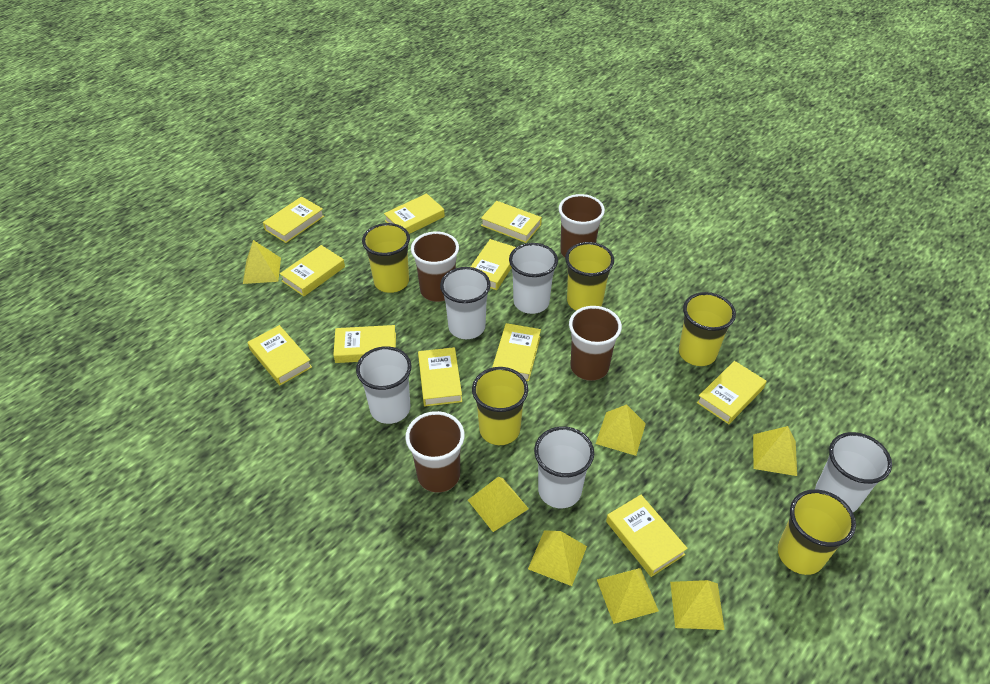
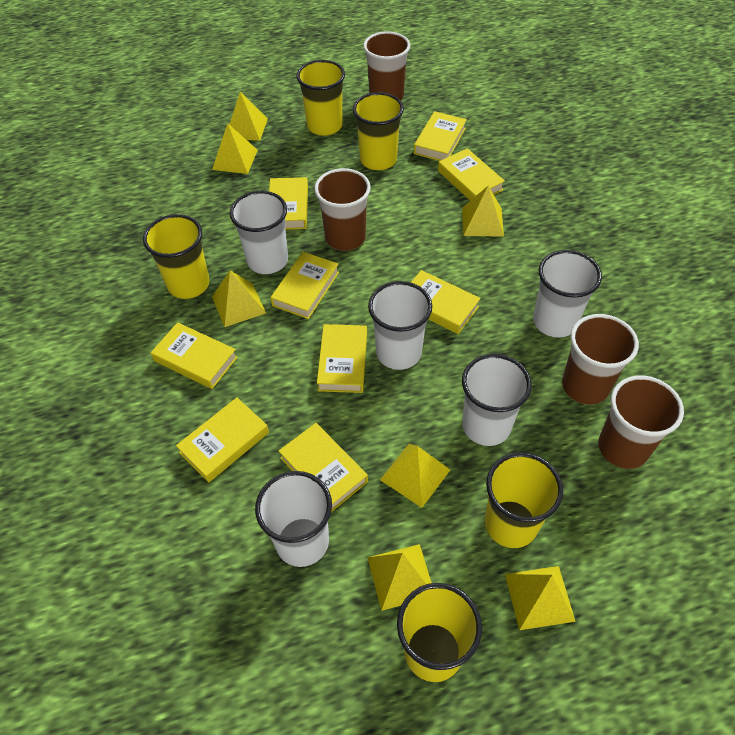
yellow book: [248,325,312,385] [263,196,324,243] [280,245,345,296] [333,325,396,363] [384,193,445,234] [418,347,462,406] [471,239,516,290] [481,201,542,243] [492,323,541,381] [606,495,688,577] [697,361,767,424] = 11 -> [151,322,238,389] [176,397,269,483] [269,177,308,230] [270,252,339,319] [279,423,368,512] [317,324,367,393] [411,270,481,334] [414,111,467,161] [438,148,505,201] = 9

